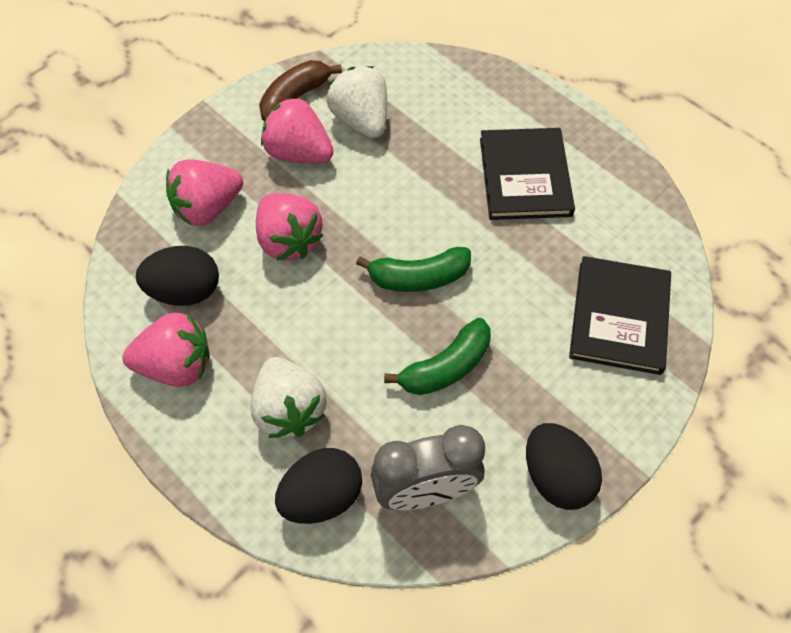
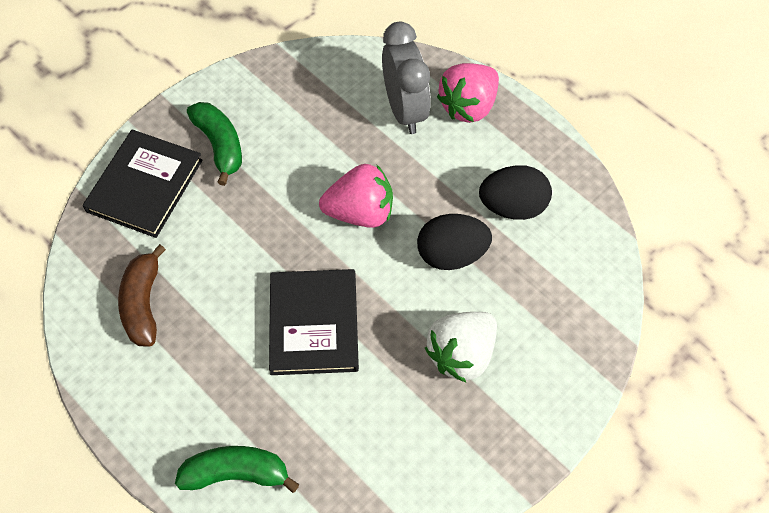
black egg: [136,246,219,306] [275,448,362,524] [526,423,602,510] = 3 -> [417,214,492,270] [479,165,552,220] = 2
pink strawberry: [122,313,210,387] [166,159,243,226] [256,194,324,261] [261,97,334,164] = 4 -> [319,164,393,228] [437,63,499,123] = 2
white strawberry: [251,357,326,438] [327,66,387,138] = 2 -> [425,312,497,382] = 1

